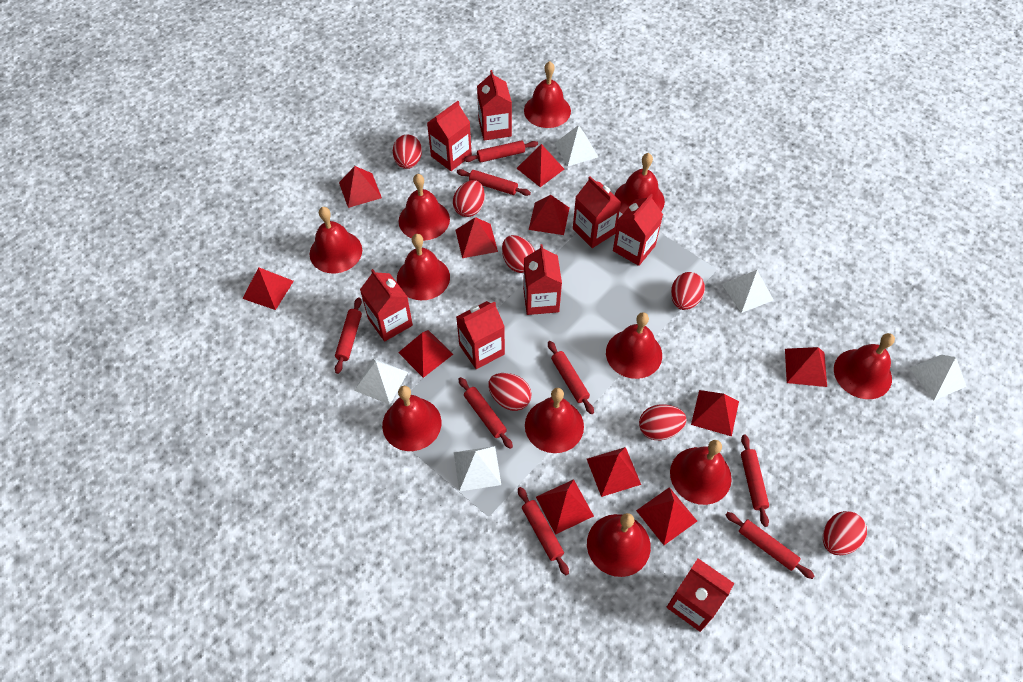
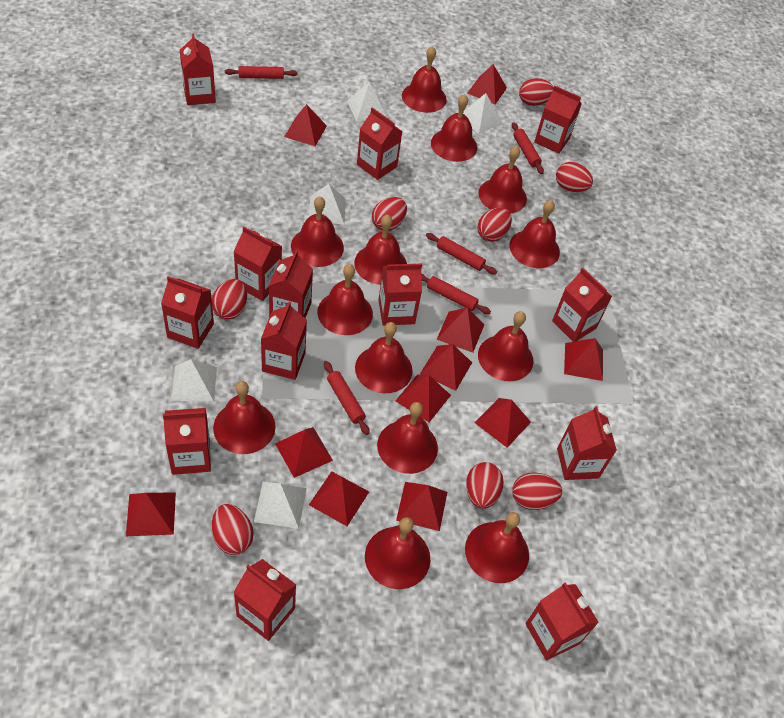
red bell: [310,207,362,273] [382,386,442,451] [397,234,450,300] [399,174,450,241] [524,61,571,128] [525,388,584,453] [587,513,651,577] [606,312,662,379] [615,153,665,214] [670,440,732,505] [834,333,895,399] = 11 -> [213,381,276,454] [291,196,344,267] [317,264,373,335] [354,215,407,285] [355,322,413,393] [365,517,430,589] [377,402,438,474] [402,46,447,113] [431,94,477,162] [465,512,529,583] [478,146,527,213] [478,311,533,381] [509,200,560,268] = 13
red carton: [360,269,413,341] [427,101,472,171] [456,301,505,369] [477,70,512,140] [523,244,562,315] [573,176,621,248] [613,194,663,266] [667,558,734,632] = 8 -> [161,276,214,349] [163,408,211,475] [180,34,216,105] [233,227,282,301] [234,559,296,641] [261,302,307,380] [269,251,313,318] [357,107,403,180] [379,264,422,326] [525,582,599,661] [534,86,581,154] [552,268,612,342] [557,406,617,480] = 13
red egg: [393,134,422,169] [453,180,485,217] [488,373,532,411] [502,235,535,273] [639,404,686,440] [671,272,705,310] [823,511,867,555] = 7 -> [212,279,247,320] [212,504,253,555] [372,197,407,231] [466,462,504,509] [477,208,512,242] [512,473,562,510] [519,78,554,106] [556,162,593,192] = 8
red rolling pin: [335,297,362,374] [457,169,531,196] [458,377,513,449] [464,140,538,163] [518,487,569,575] [548,341,594,414] [726,512,814,579] [741,434,769,527] = 8 -> [225,66,298,79] [324,361,370,435] [422,274,491,314] [426,233,497,275] [512,122,544,174] = 5

